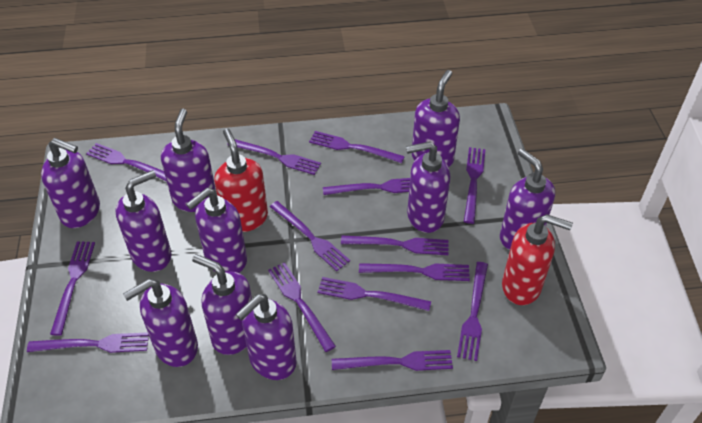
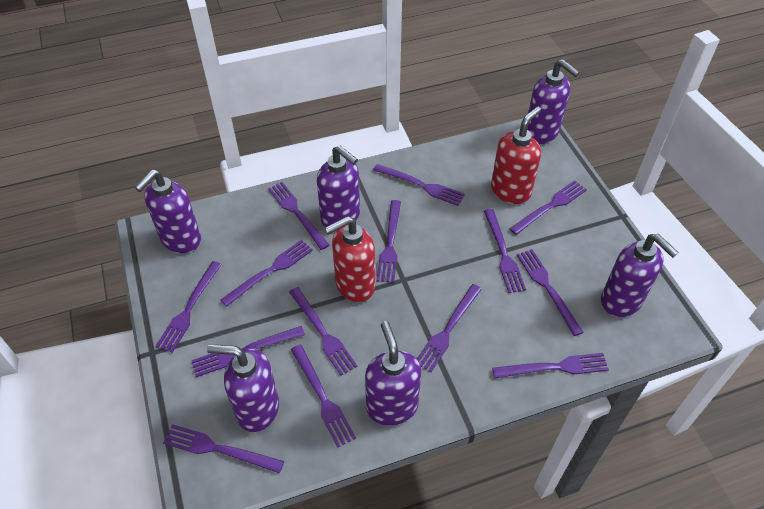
purple soap dispenser: [41,138,100,228] [115,170,171,272] [123,279,198,367] [161,109,216,212] [186,188,247,273] [192,254,252,355] [236,294,297,380] [406,141,450,233] [412,70,460,167] [500,149,555,250] = 10 -> [135,169,201,253] [207,344,279,432] [317,145,360,231] [365,321,421,426] [527,59,580,144] [601,234,679,317] = 6

